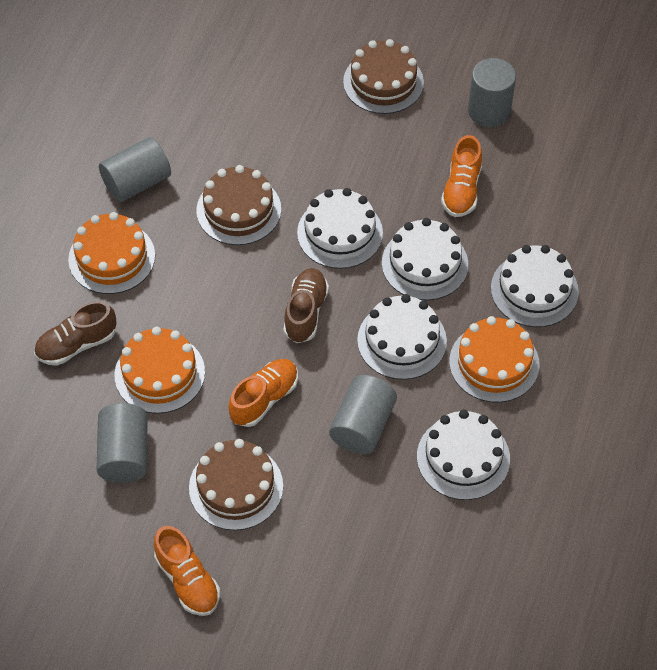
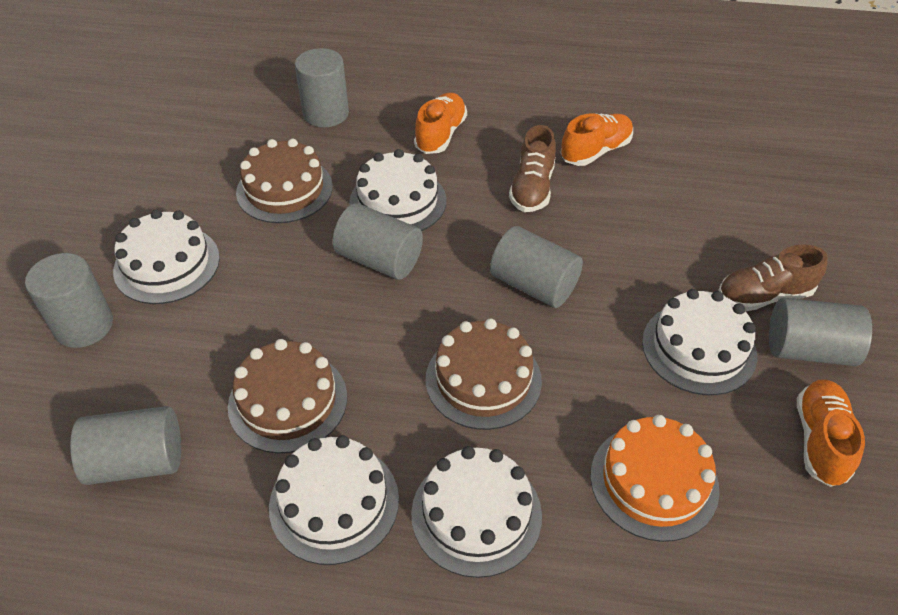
grey cylinder: [97,403,148,483] [99,137,171,202] [329,375,397,454] [468,58,516,127] = 4 -> [25,253,113,348] [70,406,181,485] [295,48,349,127] [333,203,423,280] [490,226,583,308] [769,298,872,366] = 6
orange cake: [68,212,155,294] [115,327,205,414] [449,316,540,403] = 3 -> [590,415,720,542] = 1

